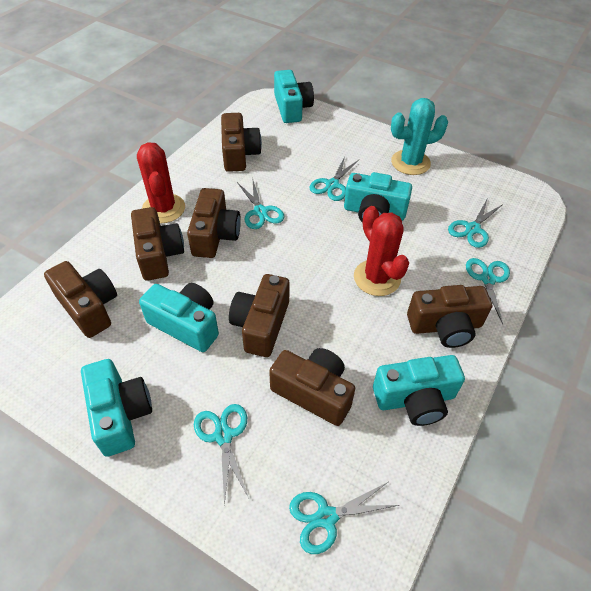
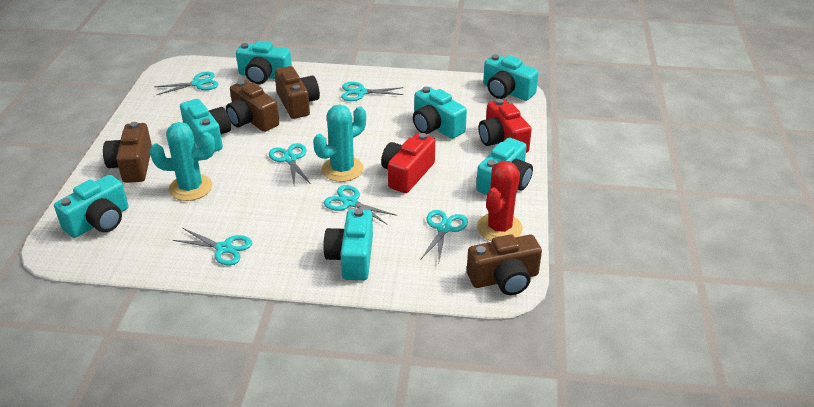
brown camera: [44,261,117,338] [131,207,184,281] [187,188,241,258] [221,113,262,172] [229,274,290,357] [269,348,355,426] [407,285,492,348] = 7 -> [103,122,152,183] [226,80,279,132] [274,66,320,119] [467,234,542,295] = 4
red cactus: [137,142,185,223] [354,206,409,296] = 2 -> [477,161,523,241] = 1
red camera: none = 0 -> [381,133,436,193] [479,99,532,153] = 2
turquoise cactus: [391,98,448,175] = 1 -> [150,122,215,201] [313,105,366,182] = 2
turquoise camera: [81,359,152,457] [139,283,219,352] [274,70,314,123] [344,172,412,223] [373,355,465,426] = 5 -> [54,175,128,238] [180,99,231,152] [236,41,292,84] [323,208,373,280] [413,87,467,139] [476,138,533,195] [483,55,539,101] = 7

